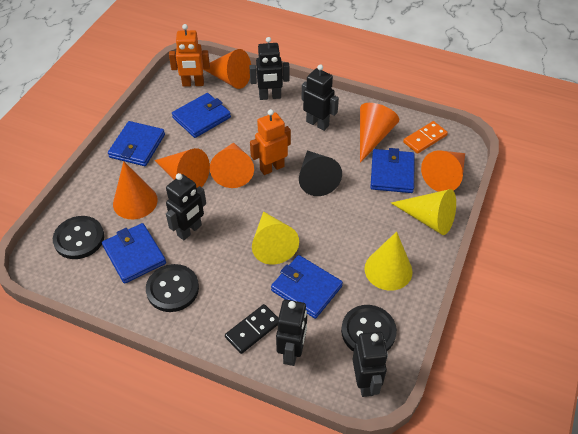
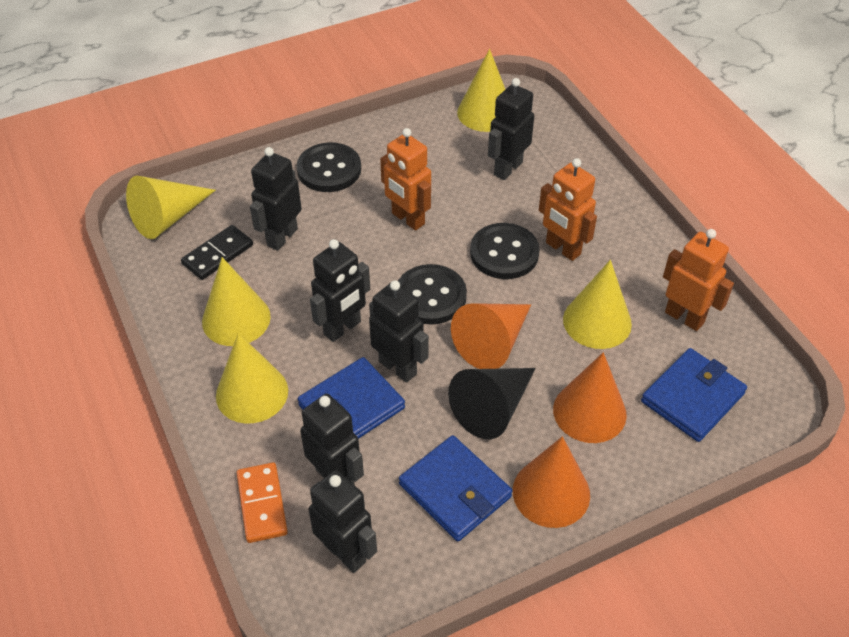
black robot: [166,173,206,240] [249,37,289,100] [276,299,307,366] [302,64,339,131] [352,332,388,397] = 5 -> [250,147,302,251] [300,394,364,485] [309,470,377,573] [310,239,370,342] [369,280,429,383] [488,78,534,180] = 6
blue wallet: [102,223,166,284] [108,121,165,166] [172,93,231,138] [271,255,343,319] [370,148,415,193] = 5 -> [298,357,405,439] [399,435,512,541] [641,348,747,442] = 3
orange cone: [113,161,158,219] [155,148,210,187] [203,49,251,89] [210,143,254,188] [360,103,399,163] [421,150,465,192] = 6 -> [451,303,531,369] [513,436,590,528] [553,352,627,443] = 3
orange robot: [169,24,210,87] [250,109,291,175] = 2 -> [380,128,431,231] [539,158,597,261] [663,229,734,331] = 3
yellow cone: [252,211,299,265] [364,231,413,291] [391,189,456,235] = 3 -> [126,176,216,239] [202,257,271,346] [216,333,288,423] [457,49,505,132] [563,260,632,349] = 5

